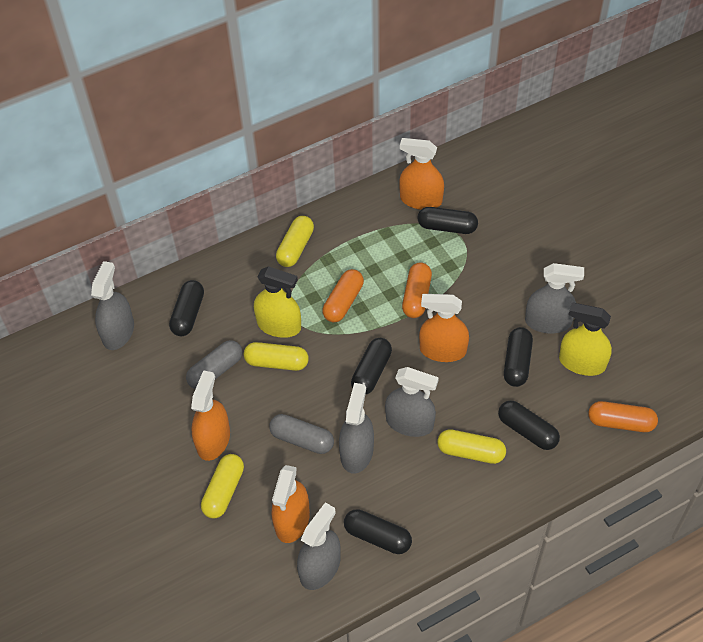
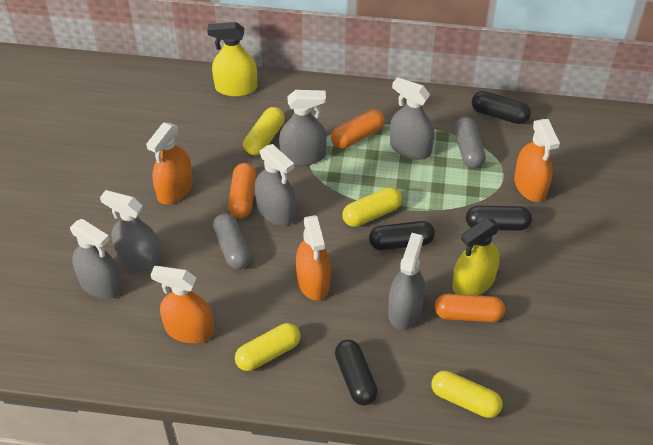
black capsule: [169,280,204,336] [344,509,412,554] [351,338,392,395] [418,207,478,234] [498,401,560,450] [504,327,533,387] = 6 -> [335,339,378,405] [369,221,435,250] [466,206,532,231] [472,91,531,124] = 4
grey spray bottle: [91,261,134,350] [297,502,340,590] [339,383,374,473] [385,367,439,437] [525,263,584,333] = 5 -> [70,219,122,299] [100,190,162,271] [255,144,296,226] [279,90,327,166] [388,233,425,330] [390,77,434,160] = 6

